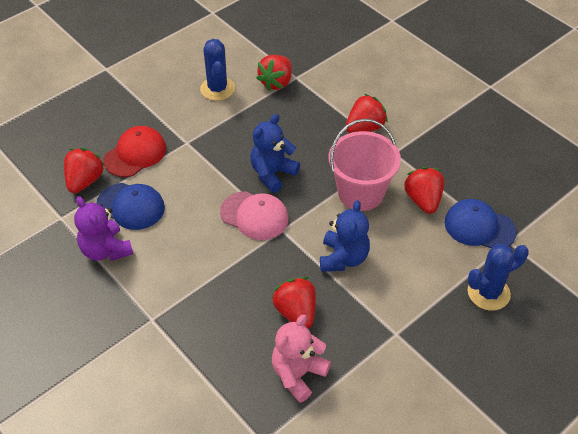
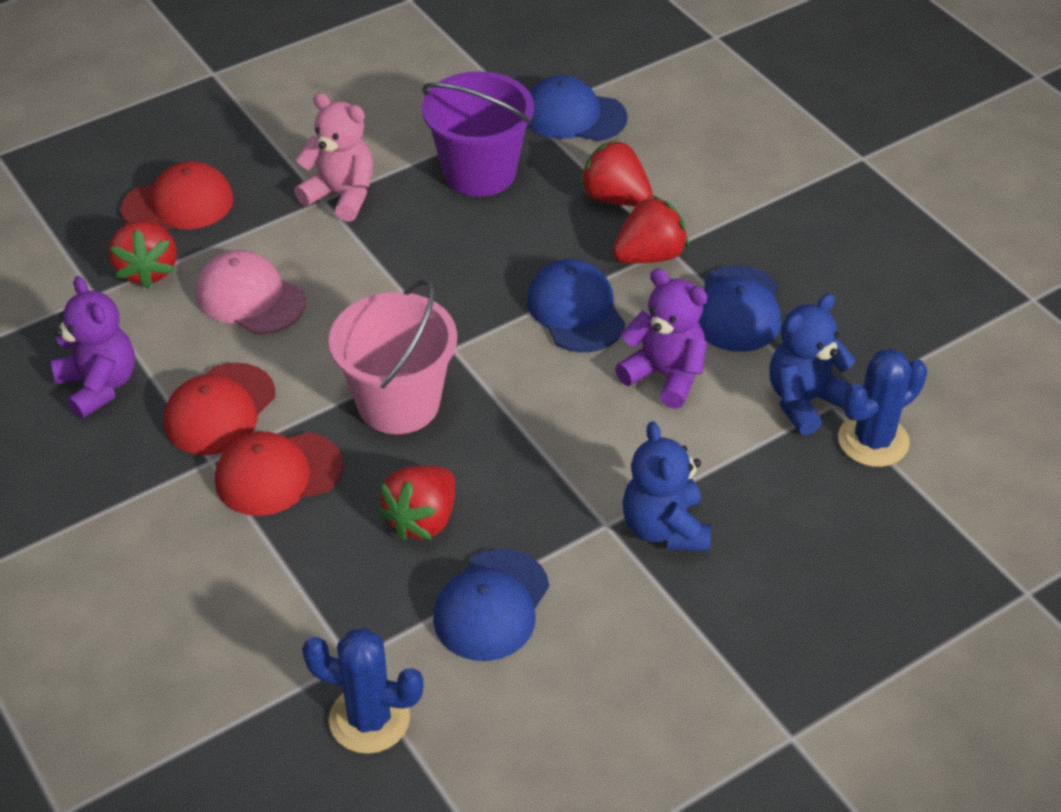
blue cap: [96,183,165,230] [445,199,517,248] = 2 -> [433,549,549,661] [527,75,628,141] [527,259,625,352] [698,265,781,352] = 4
purple bucket: none = 0 -> [422,71,534,197] = 1
purple teddy bear: [74,196,133,261] = 1 -> [51,276,135,419] [615,269,708,409] = 2
red cap: [103,126,166,177] = 1 -> [121,161,234,230] [164,362,275,455] [215,432,343,516] = 3
red strawberry: [64,148,105,193] [256,55,292,91] [272,277,316,328] [346,94,388,133] [404,167,444,214] = 5 -> [109,220,176,288] [378,466,455,540] [579,139,653,206] [612,195,689,263] = 4

